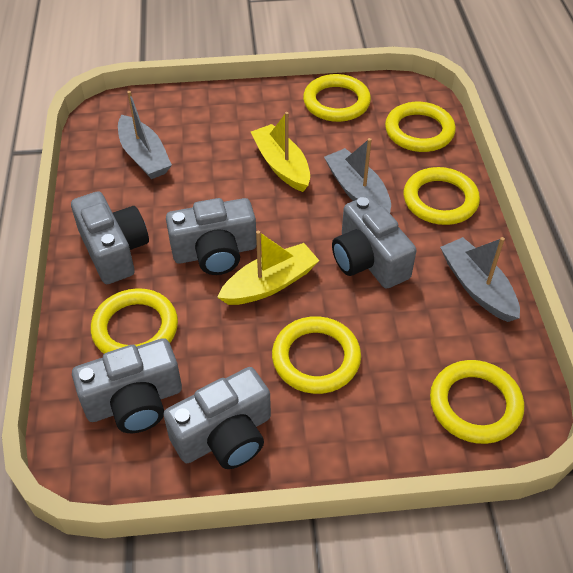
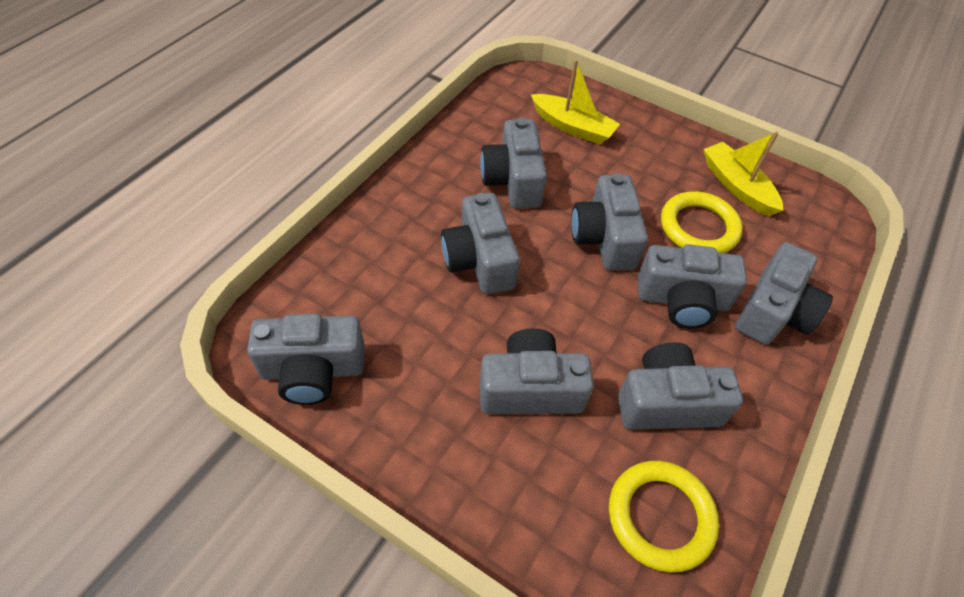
grey boat: [118,91,172,179] [324,138,391,213] [440,237,520,322] = 3 -> none = 0
grey camera: [71,191,149,284] [72,338,182,433] [163,367,271,469] [166,198,257,275] [332,195,417,289] = 5 -> [247,314,365,405] [441,193,520,294] [480,117,547,208] [480,328,594,414] [571,173,648,270] [618,342,743,430] [638,244,747,329] [736,242,833,345] = 8
yellow ring: [91,288,178,354] [272,316,361,394] [303,74,371,122] [385,102,456,152] [404,167,480,225] [430,360,524,444] = 6 -> [609,461,719,572] [661,191,743,253] = 2

